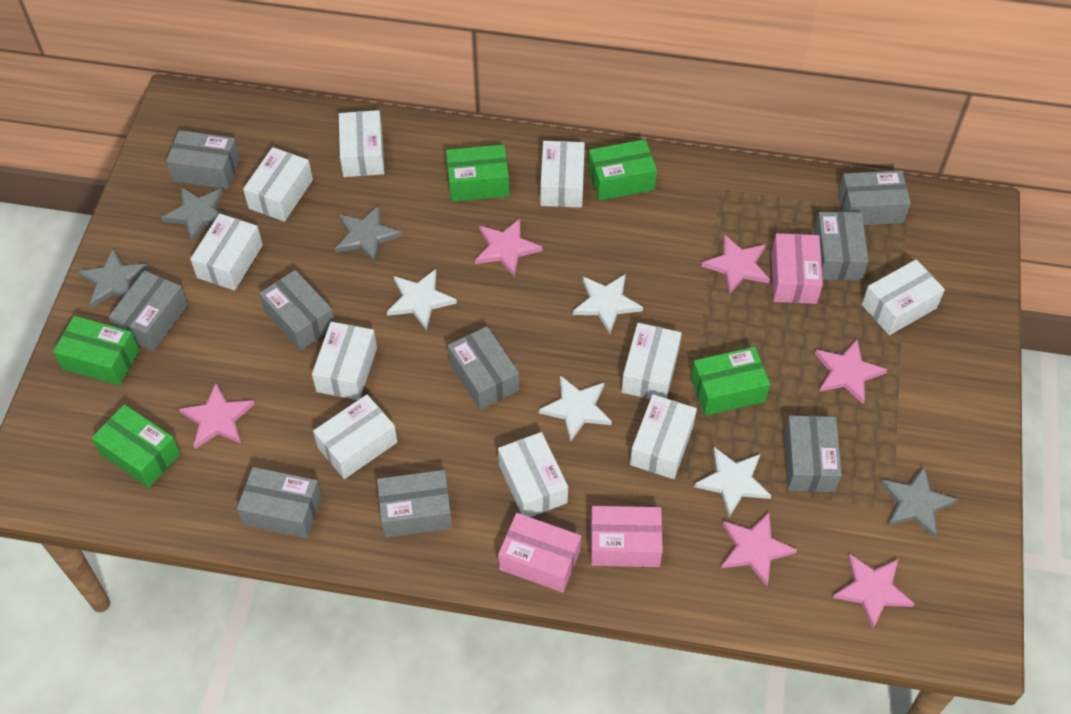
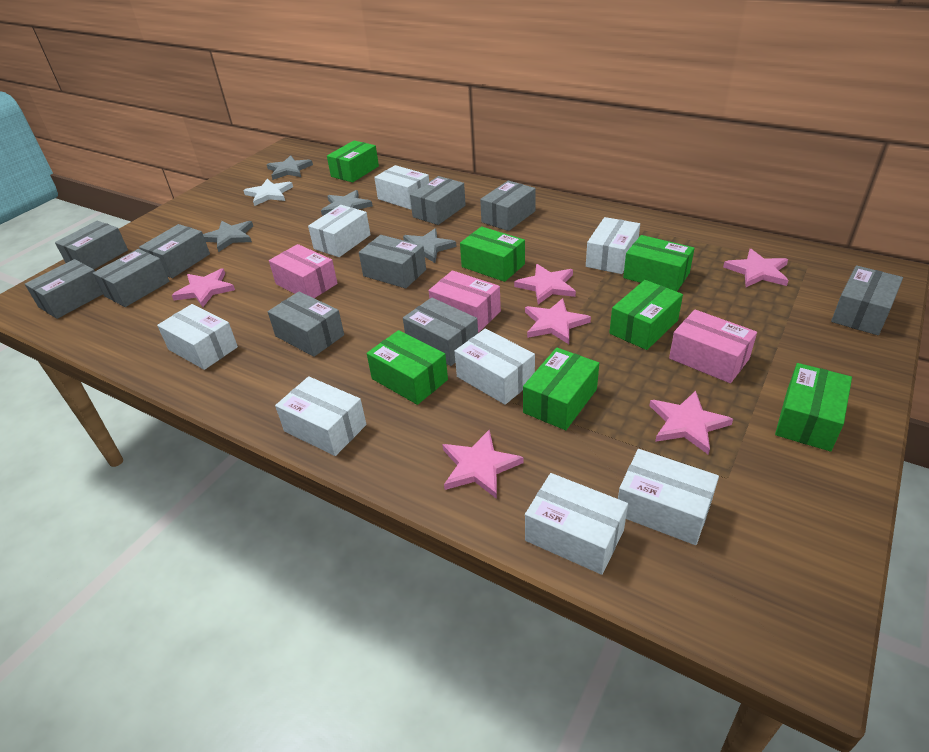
green box: [53,316,139,386] [92,404,181,488] [446,145,509,202] [588,139,657,201] [691,347,770,416] = 5 -> [327,141,379,183] [367,330,448,405] [460,227,525,282] [523,348,599,430] [609,280,683,350] [623,235,695,292] [775,363,852,452] = 7
grey box: [109,271,188,351] [166,130,240,189] [237,467,322,538] [259,270,335,351] [377,470,452,538] [448,326,519,410] [784,415,842,492] [814,212,868,280] [838,171,911,225] = 9 -> [25,259,103,319] [55,221,128,269] [93,249,170,307] [139,224,210,278] [268,291,344,357] [359,235,426,288] [403,297,478,366] [410,176,466,225] [480,180,536,231] [831,265,903,335] = 10
white box: [190,214,263,291] [243,147,313,222] [312,322,377,400] [313,395,397,479] [339,110,384,177] [498,432,568,517] [540,141,585,208] [621,323,682,399] [630,394,697,479] [862,259,945,335] = 10 -> [157,304,238,370] [275,376,366,456] [308,205,371,257] [374,165,429,210] [455,329,535,405] [525,473,628,575] [586,217,640,274] [618,449,719,545] = 8
white star: [387,269,457,330] [539,375,612,442] [572,274,643,334] [694,447,771,517] = 4 -> [243,179,293,206] = 1

